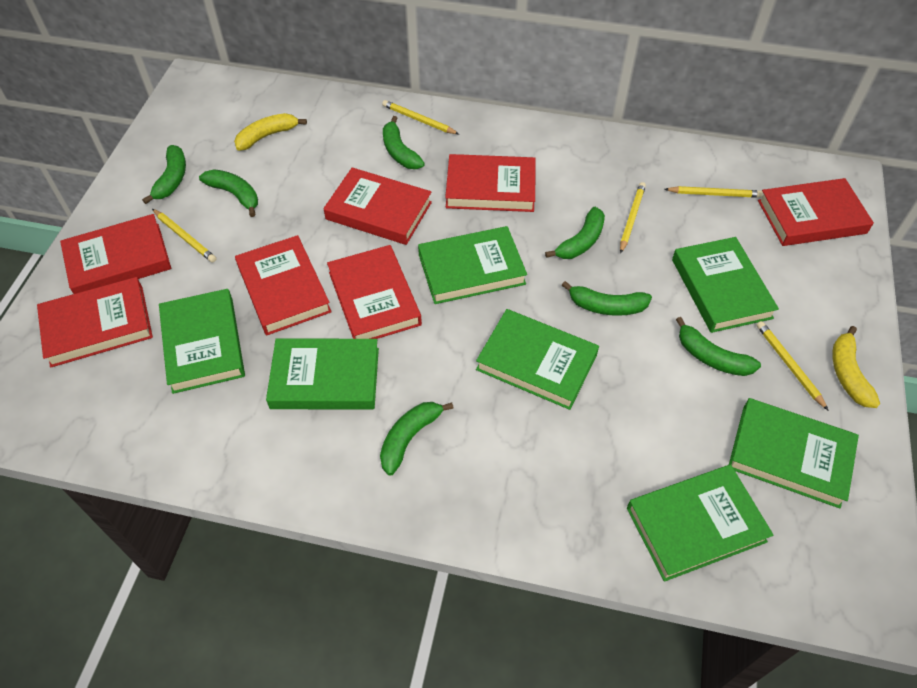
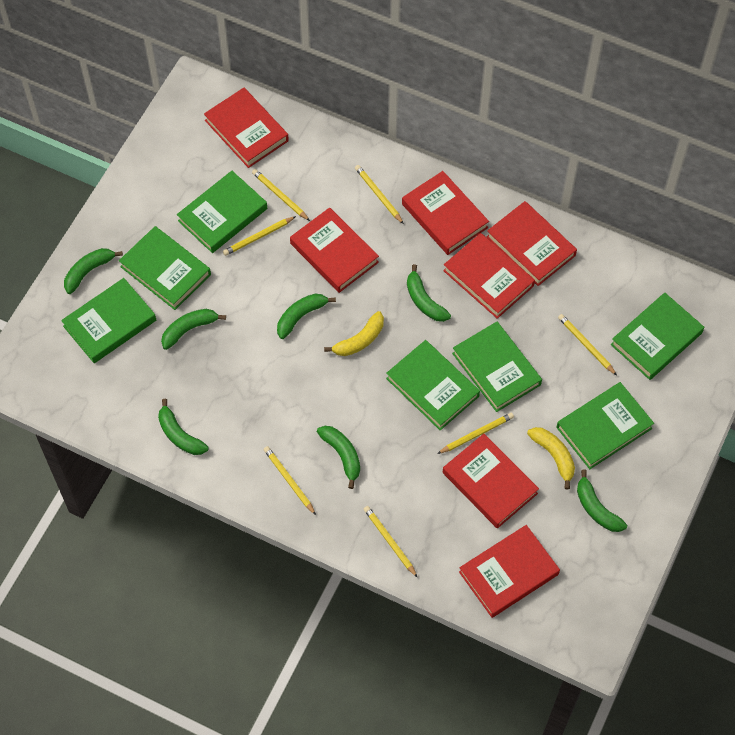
yellow pencil: [152,209,216,263] [382,100,459,134] [620,182,646,254] [665,186,763,198] [756,321,829,411] = 5 -> [223,216,296,256] [252,169,310,221] [264,446,316,515] [355,165,404,224] [364,506,418,578] [437,413,514,454] [558,314,617,375] = 7

